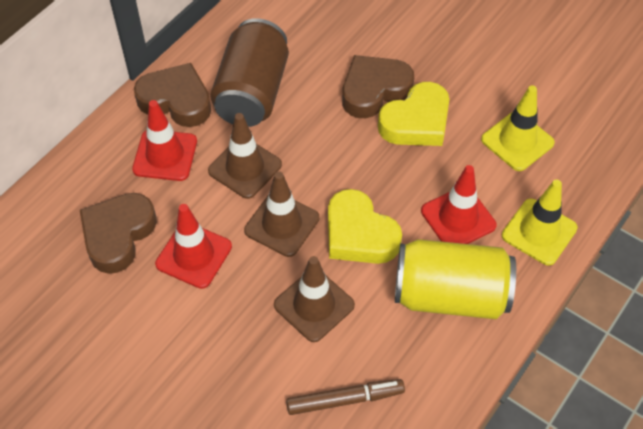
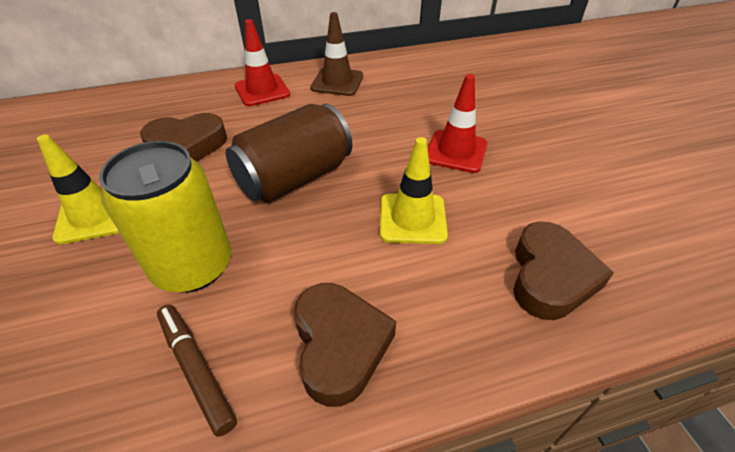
brown traffic cone: [208,113,282,199] [244,172,319,257] [274,256,355,342] = 3 -> [310,12,363,96] = 1
red traffic cone: [132,100,197,181] [155,204,232,289] [421,165,497,244] = 3 -> [235,19,290,106] [428,74,488,173] = 2
yellow heart: [328,189,402,264] [378,82,449,146] = 2 -> none = 0

